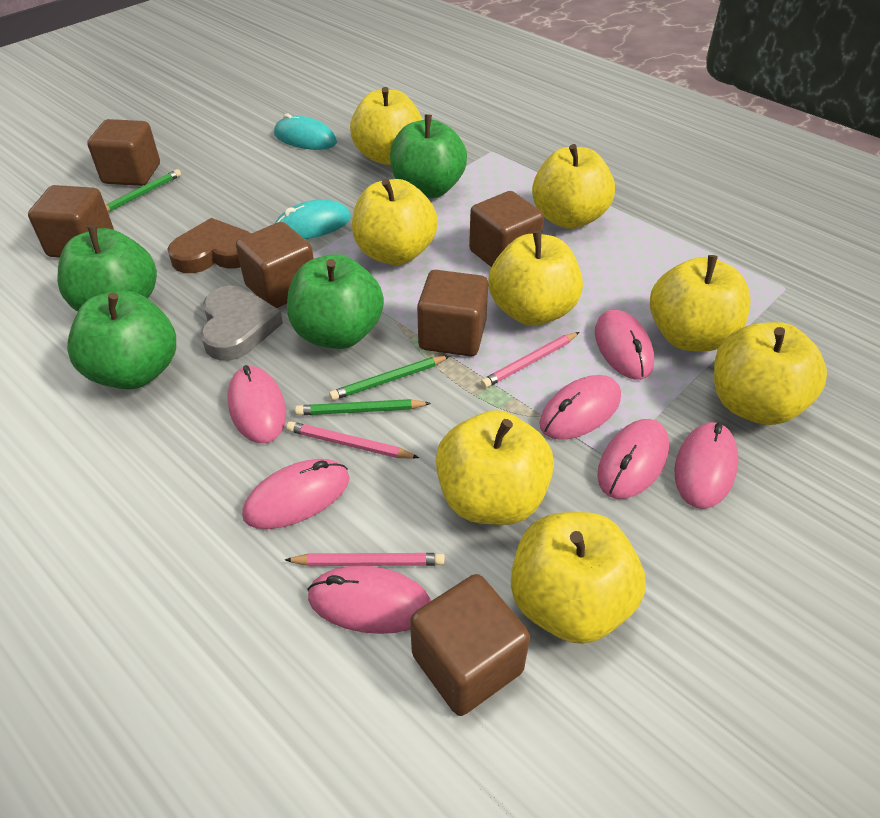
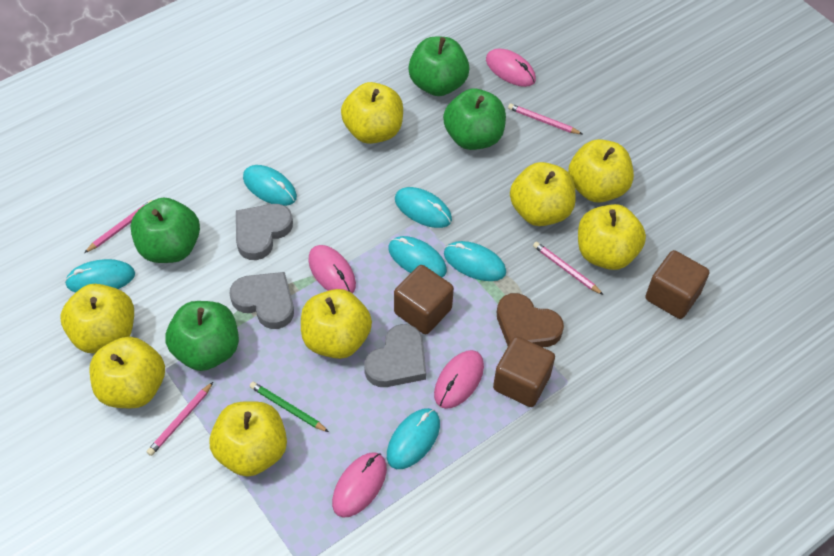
brown cube: [28,185,114,258] [87,119,160,186] [236,222,314,308] [410,574,530,716] [417,270,488,357] [469,191,544,267] = 6 -> [394,265,454,334] [493,336,555,407] [645,250,709,319] = 3
green pencil: [105,169,181,212] [295,399,431,415] [329,356,450,400] = 3 -> [250,382,329,432] = 1
grey heart: [200,286,283,361] = 1 -> [229,272,294,329] [236,204,293,260] [364,324,426,387] = 3
pink mouse: [227,365,286,444] [242,459,350,529] [307,565,431,634] [539,375,621,440] [595,310,654,380] [597,419,669,499] [675,422,739,509] = 7 -> [308,245,356,294] [332,452,387,518] [434,350,484,409] [486,49,536,87] = 4
pink pencil: [285,553,445,566] [286,421,419,459] [481,332,579,388] = 3 -> [84,200,152,253] [147,382,213,456] [508,104,582,134] [533,242,603,295] = 4
turquoise mouse: [274,114,337,150] [275,200,351,239] = 2 -> [65,259,135,293] [243,165,297,206] [387,408,440,469] [389,236,447,277] [395,187,452,228] [444,241,506,281] = 6

